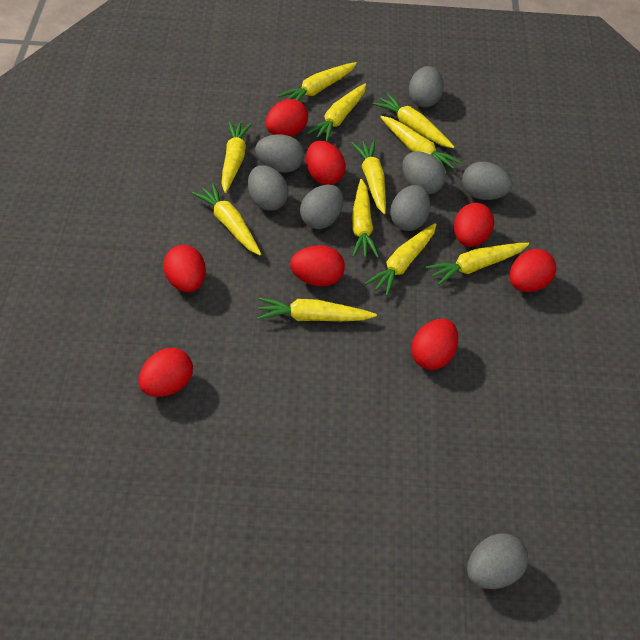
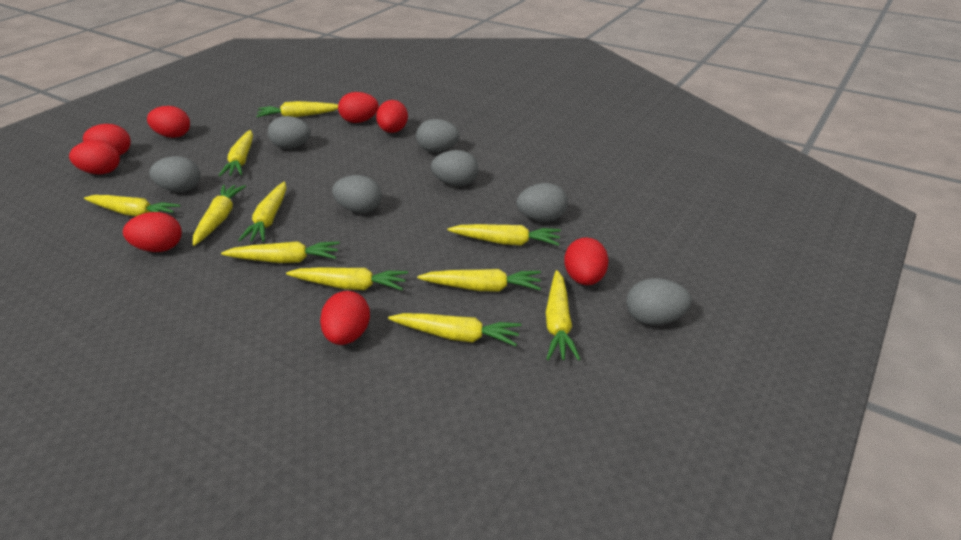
grey egg: [248,165,288,211] [255,134,304,172] [300,185,343,229] [390,185,431,231] [402,151,446,194] [409,66,444,107] [462,162,512,200] [467,534,528,589] = 8 -> [149,156,200,192] [268,116,311,149] [332,175,382,213] [416,119,459,152] [431,150,479,186] [517,183,568,222] [626,278,691,325] = 7

